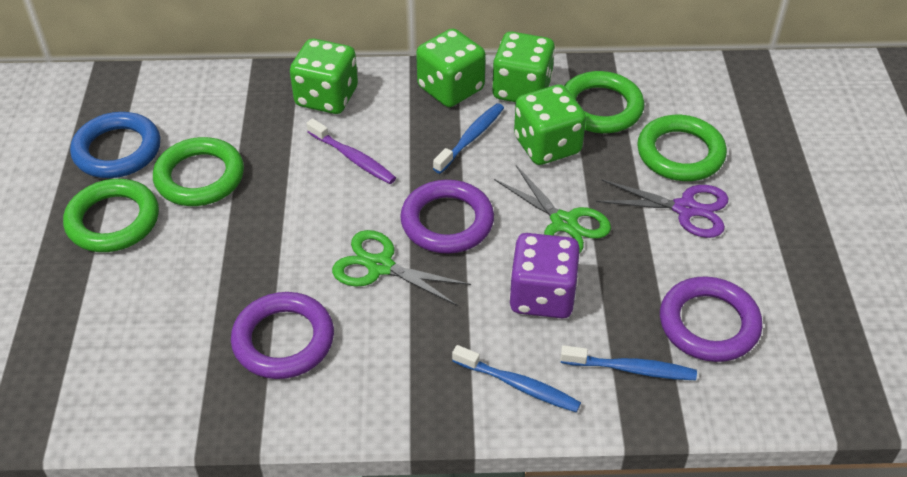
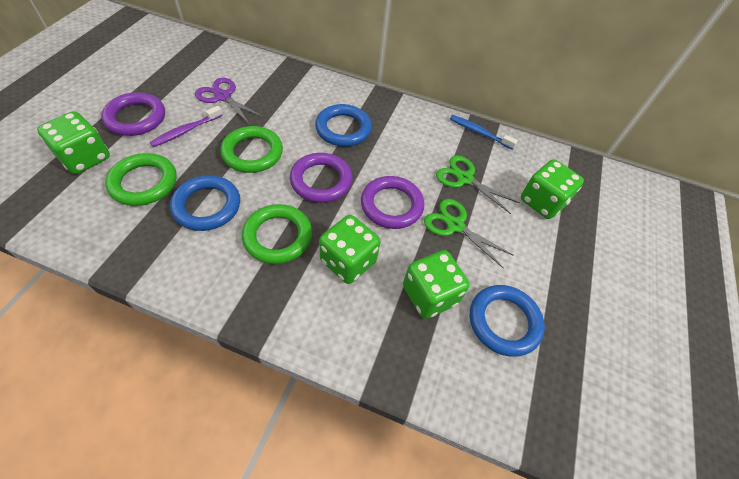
blue ring: [70,112,160,178] = 1 -> [170,175,240,231] [315,104,372,147] [470,285,545,357] = 3
blue toothbrush: [433,103,504,174] [452,345,581,412] [560,345,697,380] = 3 -> [450,115,518,150] = 1
green ring: [63,179,159,252] [153,137,244,206] [564,71,644,133] [637,115,727,181] = 4 -> [105,153,177,206] [221,126,283,173] [242,204,312,264] = 3
purple dice: [509,233,580,318] = 1 -> none = 0

